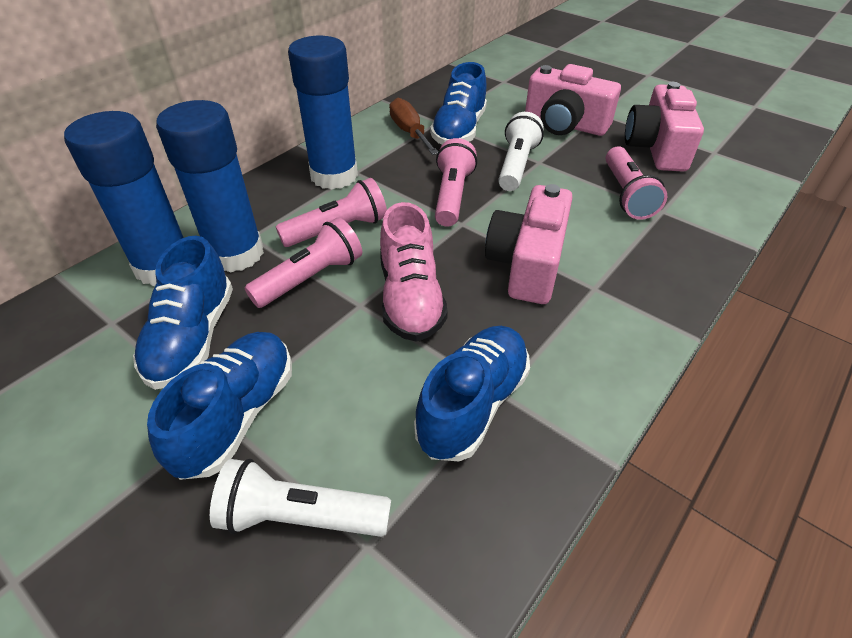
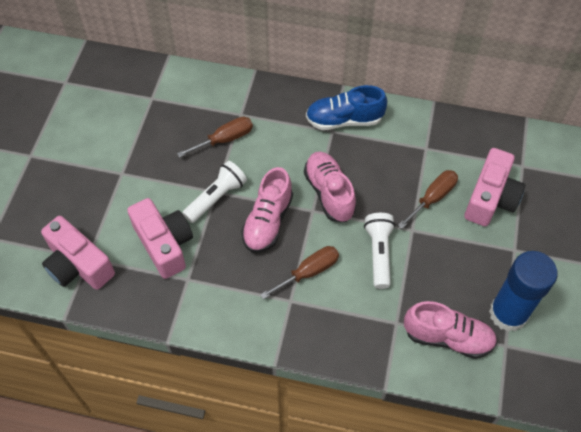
blue glue stick: [64,111,184,286] [156,100,264,273] [288,36,358,190] = 3 -> [489,251,558,332] = 1
blue shoe: [133,236,233,390] [147,332,292,480] [414,326,530,461] [430,62,487,145] = 4 -> [306,85,387,130] = 1
brown screwdriver: [389,98,438,155] = 1 -> [177,117,253,158] [260,246,339,299] [398,170,458,229] = 3
pink flashlight: [245,217,362,308] [276,178,387,247] [435,138,477,227] [606,146,667,220] = 4 -> none = 0
pink shoe: [380,202,448,342] = 1 -> [241,167,293,253] [304,152,356,222] [404,301,497,359] = 3

